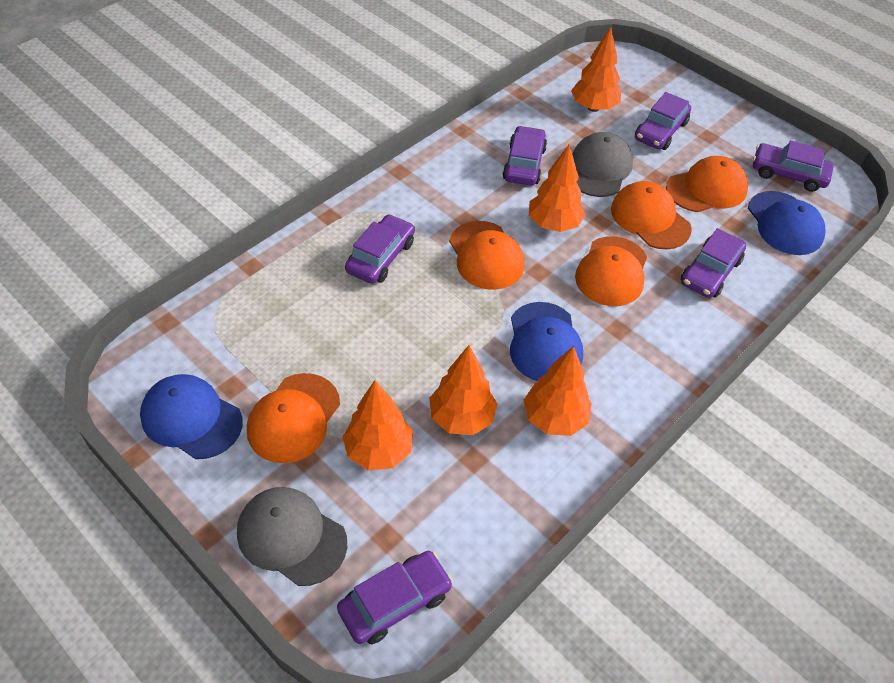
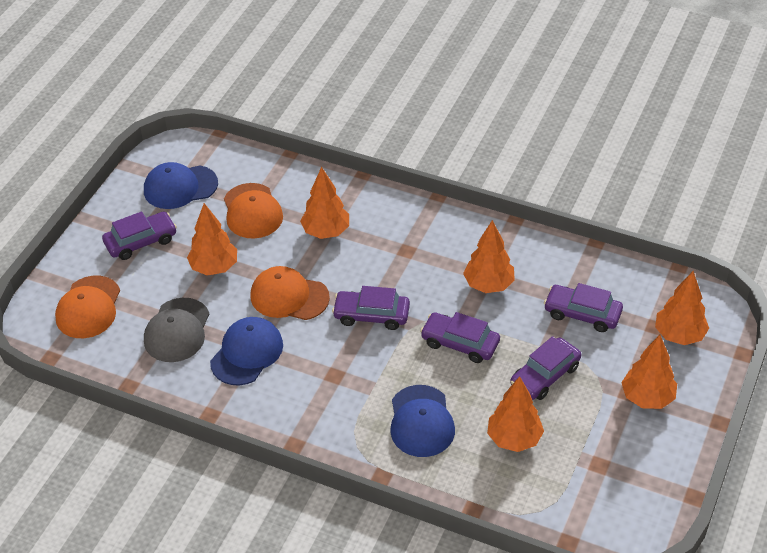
grey cap: [237,487,347,586] [572,132,633,197] = 2 -> [144,298,209,362] = 1
orange cap: [247,373,340,463] [449,221,524,290] [575,236,647,306] [611,181,692,249] [666,156,748,212] = 5 -> [55,276,120,338] [224,183,283,238] [250,266,330,320] = 3
orange tree: [343,380,413,470] [429,345,498,435] [524,346,592,436] [529,144,585,232] [571,27,621,112] = 5 -> [187,203,237,276] [300,167,349,239] [463,220,515,293] [487,376,544,452] [621,335,677,409] [655,271,709,345] = 6
purple car: [337,551,453,644] [345,214,415,284] [502,126,547,186] [635,92,691,150] [681,228,746,298] [753,140,834,192] = 6 -> [102,211,177,260] [332,286,410,330] [420,312,500,363] [510,336,581,400] [544,283,623,332] = 5

